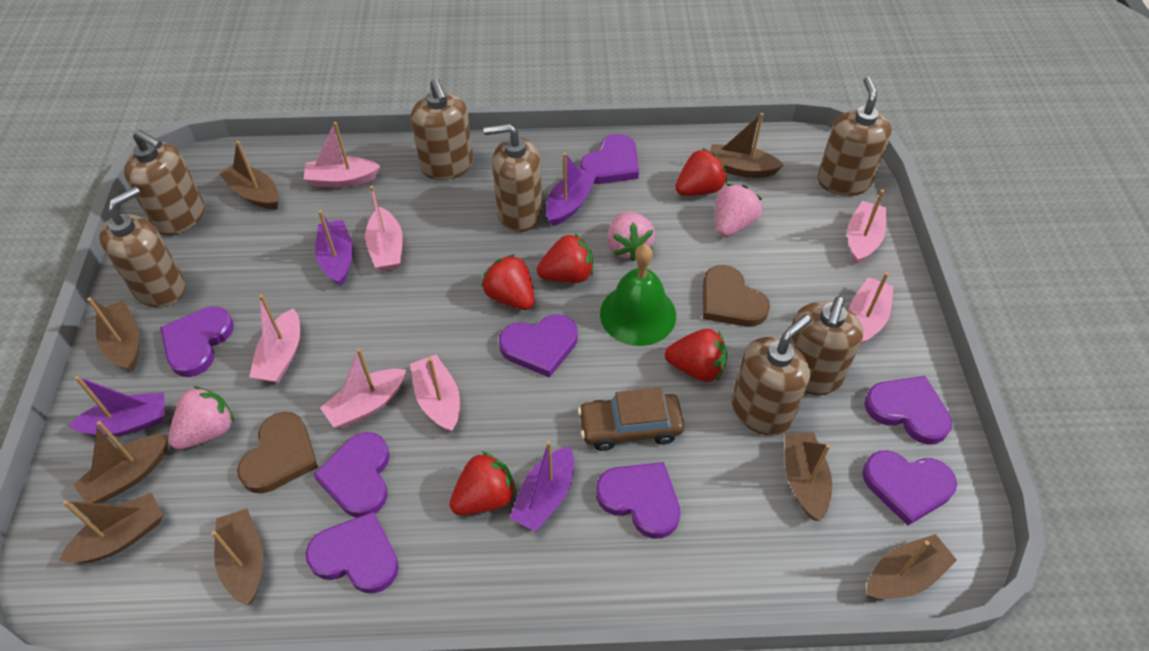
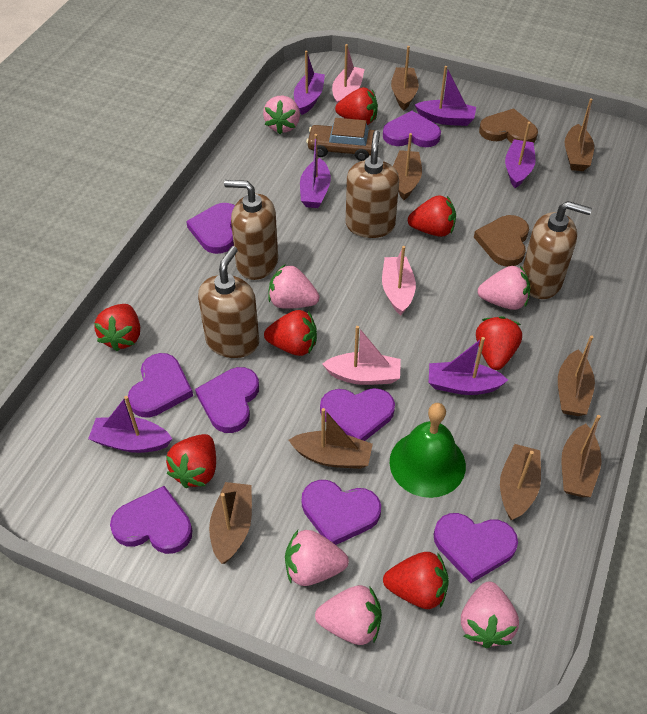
brown soap dispenser: [99,187,186,308] [124,130,205,236] [411,78,473,180] [483,124,542,232] [731,314,812,436] [790,296,863,395] [818,77,892,196] = 7 -> [198,246,259,358] [224,180,278,280] [346,130,399,238] [523,201,592,299] = 4
pink boat: [249,295,300,383] [304,122,381,188] [320,348,406,428] [365,186,403,271] [410,355,460,433] [847,189,886,264] [849,272,894,344] = 7 -> [322,326,401,385] [332,44,365,103] [382,246,416,315] = 3
pink strawberry: [168,386,235,450] [607,211,655,261] [715,184,762,237] = 3 -> [263,95,300,134] [268,264,319,309] [285,530,349,586] [315,585,382,645] [461,581,519,648] [477,266,531,310] = 6
purple boat: [68,376,165,437] [315,210,353,286] [510,441,574,532] [546,153,597,226] = 4 -> [88,396,172,453] [294,51,325,115] [300,134,331,208] [415,66,476,126] [429,337,508,395] [505,122,536,188] = 6
red strawberry: [449,451,517,515] [482,254,535,310] [536,233,593,283] [665,329,727,382] [675,148,727,196] = 5 -> [94,304,140,352] [166,434,216,488] [264,310,317,356] [335,87,378,125] [383,552,449,609] [408,195,456,237] [476,316,522,370] = 7

